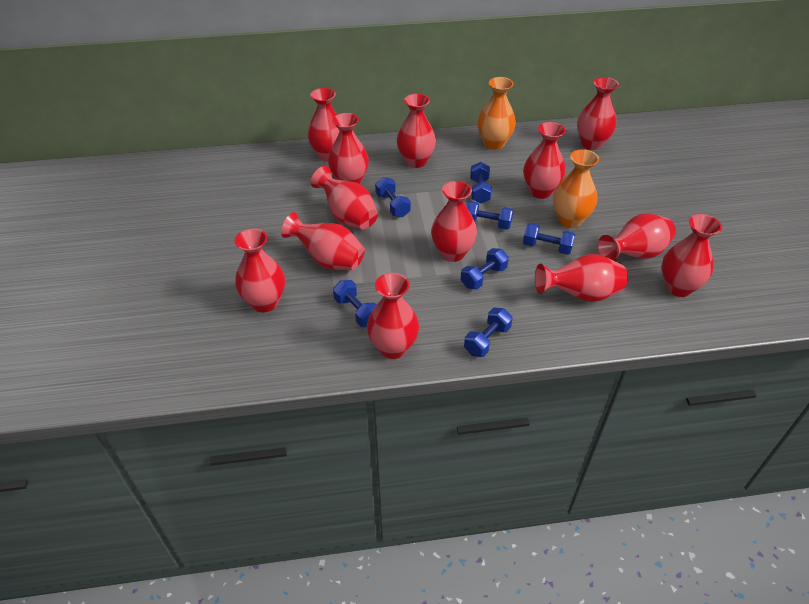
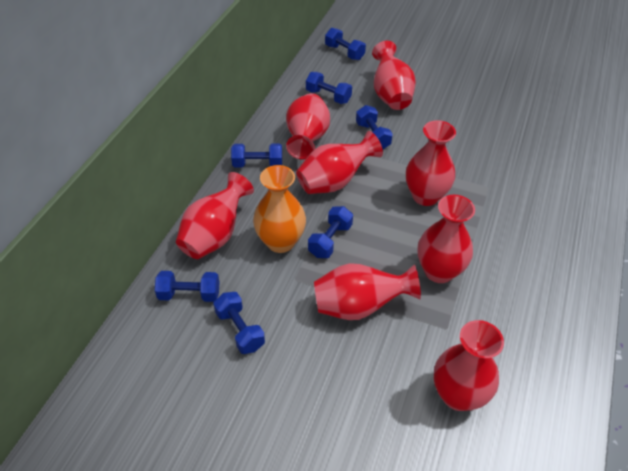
orange vase: [478,77,516,150] [553,149,599,228] = 2 -> [253,165,306,253] = 1
red vase: [235,229,285,312] [281,212,365,270] [307,88,339,162] [311,166,378,229] [328,113,369,184] [367,273,419,359] [397,94,436,168] [431,181,477,262] [524,122,566,199] [535,254,628,302] [577,77,619,150] [597,213,676,261] [662,214,722,297] = 13 -> [176,172,254,259] [286,93,330,160] [296,131,383,194] [314,263,421,320] [372,41,416,110] [406,120,456,206] [418,195,475,283] [434,320,504,411] = 8

